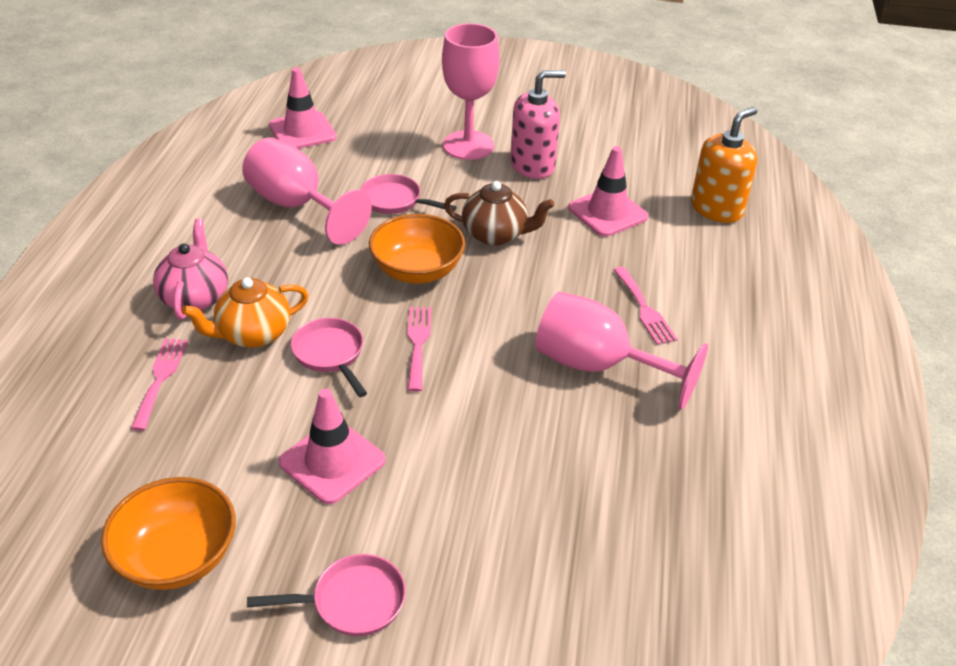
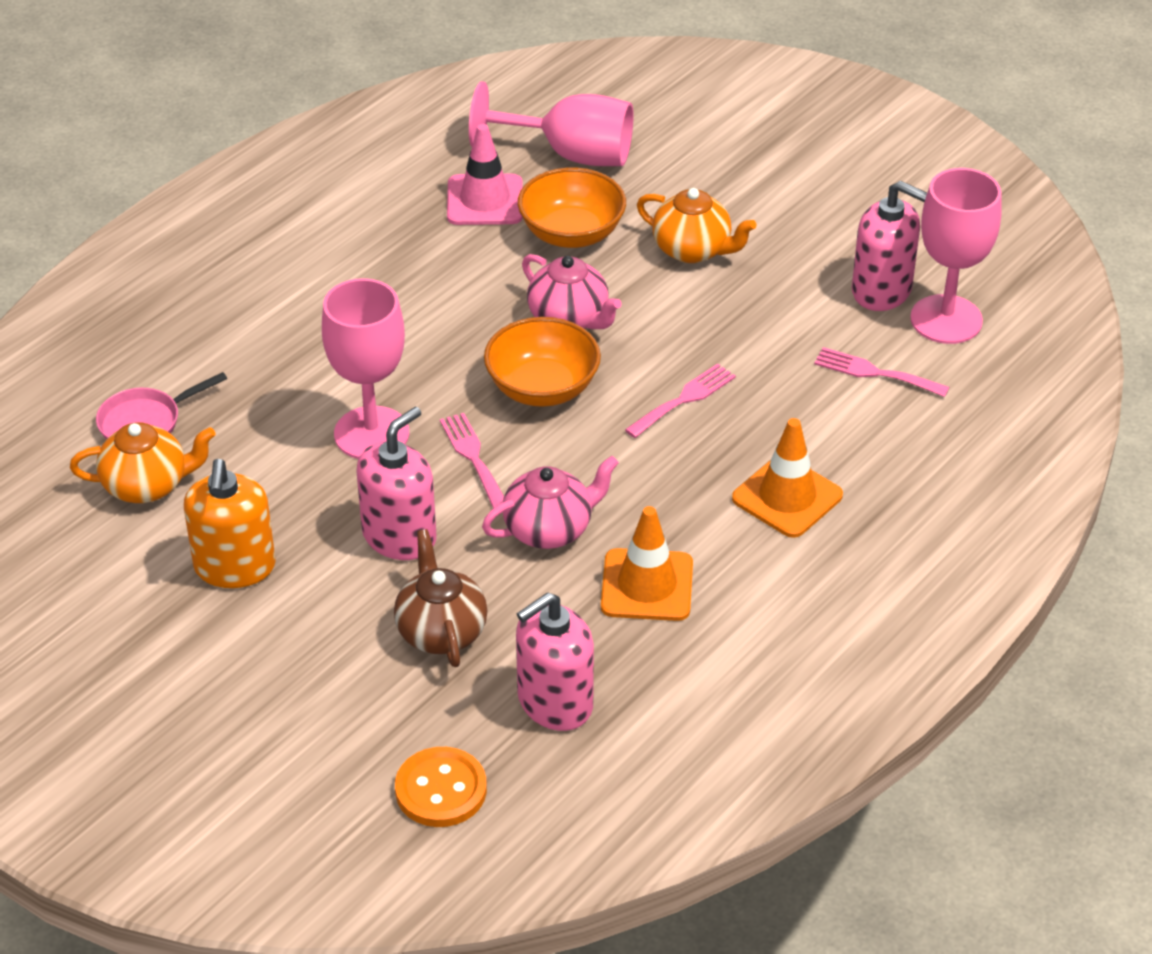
orange button: none = 0 -> [395,747,487,827] = 1
orange teapot: [182,277,308,348] = 1 -> [70,422,216,503] [637,188,757,263] = 2
orange traffic cone: none = 0 -> [601,506,693,621] [732,418,843,538] = 2
pink pan: [247,554,406,636] [291,318,367,397] [360,174,457,214] = 3 -> [96,372,227,440] = 1
pink soap dispenser: [510,70,566,179] = 1 -> [356,407,436,560] [516,592,594,731] [852,181,927,311] = 3
pink teapot: [153,219,228,320] = 1 -> [482,456,619,549] [522,254,622,329] = 2
pink traffic cone: [269,68,337,149] [279,389,386,504] [568,146,648,237] = 3 -> [447,124,523,225] = 1

